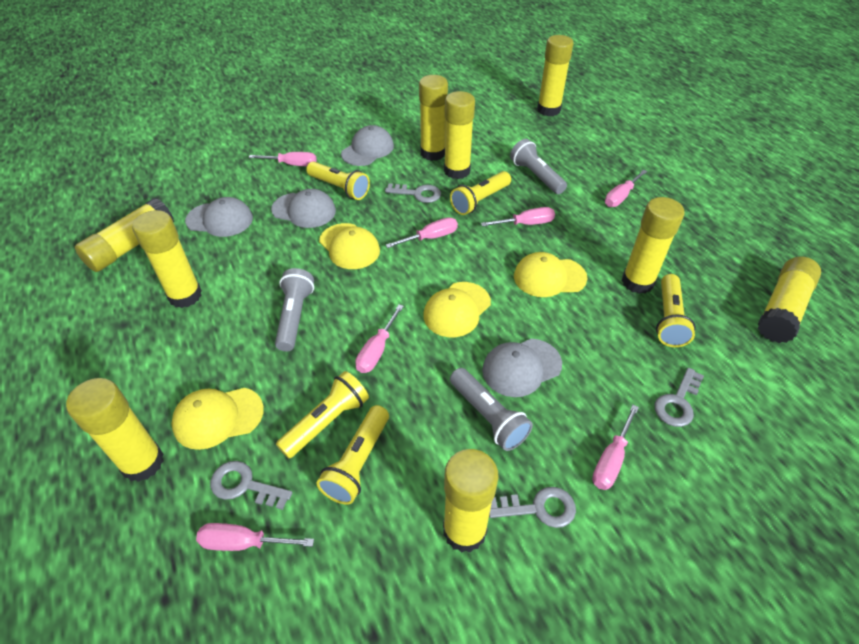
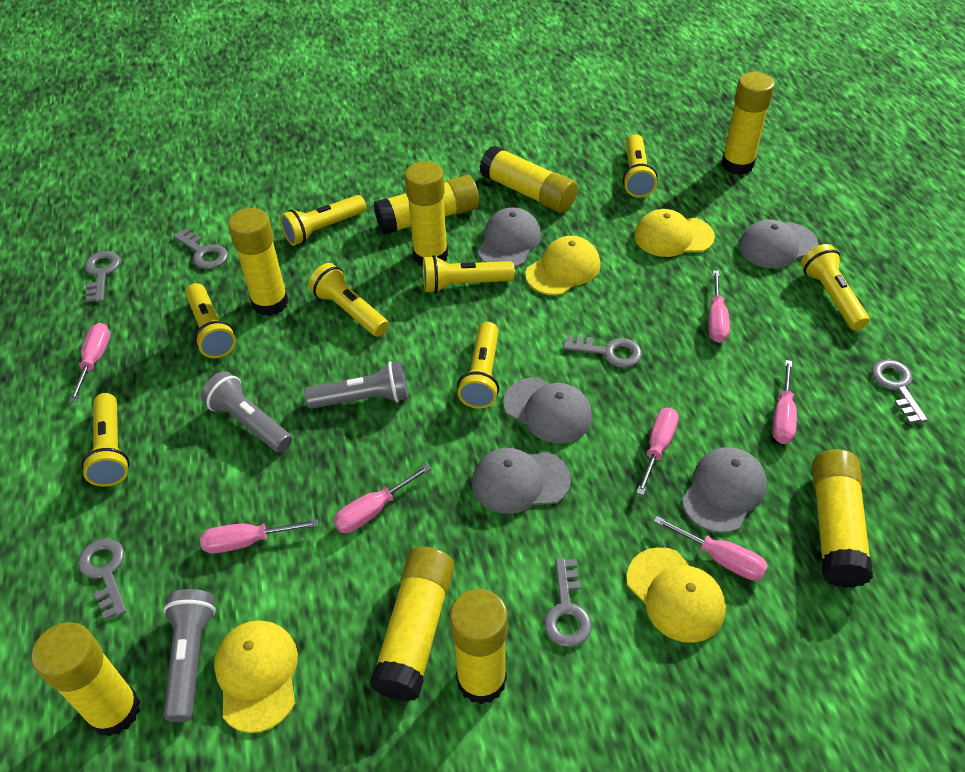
grey cap: [185,197,253,237] [271,189,336,228] [341,125,394,166] [482,339,562,397] = 4 -> [472,448,571,514] [478,207,541,267] [503,377,592,444] [682,447,767,533] [739,220,818,269] = 5
grey key: [210,461,292,510] [385,183,441,203] [489,487,576,528] [655,368,704,427] = 4 -> [78,539,127,620] [85,251,120,302] [173,228,228,269] [544,558,592,647] [563,335,642,368] [872,359,928,424] = 6
yellow flashlight: [276,371,369,458] [306,162,370,200] [317,405,389,505] [450,171,511,215] [656,274,696,347] = 5 -> [82,393,130,487] [185,283,236,358] [280,195,366,246] [308,263,389,337] [423,255,515,293] [457,322,499,409] [623,134,658,198] [801,244,870,330] = 8

